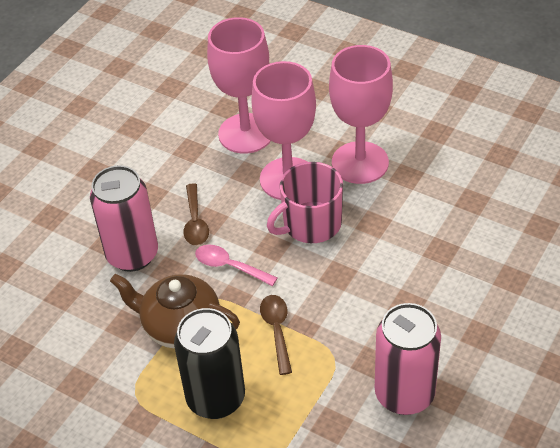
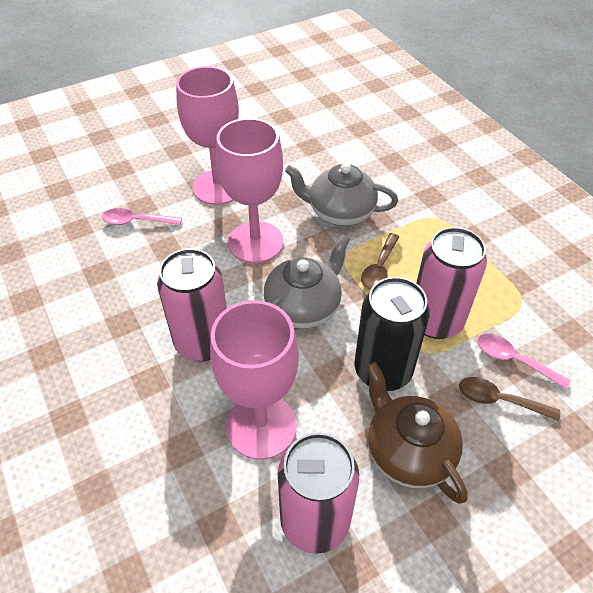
grey teapot: none = 0 -> [264,235,350,328] [285,163,398,226] = 2
pink can: [90,165,158,272] [375,303,441,415] = 2 -> [157,248,227,362] [278,432,359,554] [416,227,487,339] = 3
pink mug: [267,162,343,243] = 1 -> none = 0
pink spoon: [195,245,277,286] = 1 -> [102,208,182,225] [477,334,571,389] = 2

